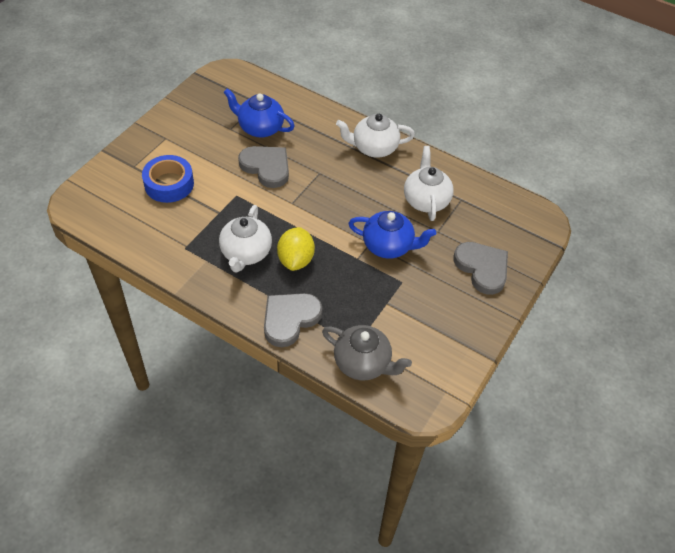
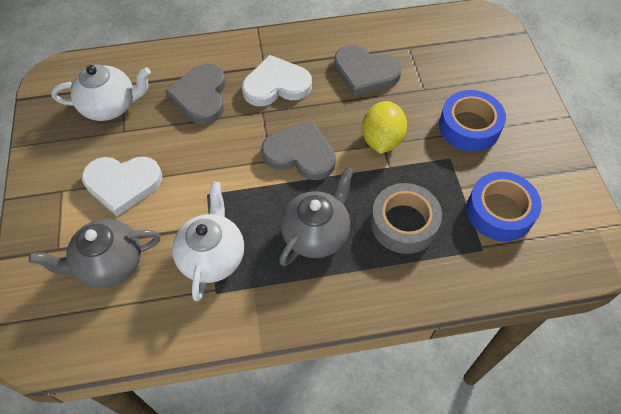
blue tape: [142,155,194,203] = 1 -> [439,90,506,152] [466,172,542,241] = 2
blue teapot: [223,88,295,138] [348,211,436,259] = 2 -> none = 0
grey tape: none = 0 -> [371,183,442,254] = 1
grey teapot: [322,325,412,380] = 1 -> [29,219,161,288] [279,167,354,266] = 2
white heart: none = 0 -> [82,156,162,216] [242,55,312,106] = 2
white teapot: [219,205,272,273] [336,114,415,158] [404,146,454,221] = 3 -> [51,64,151,121] [172,182,244,301] = 2

